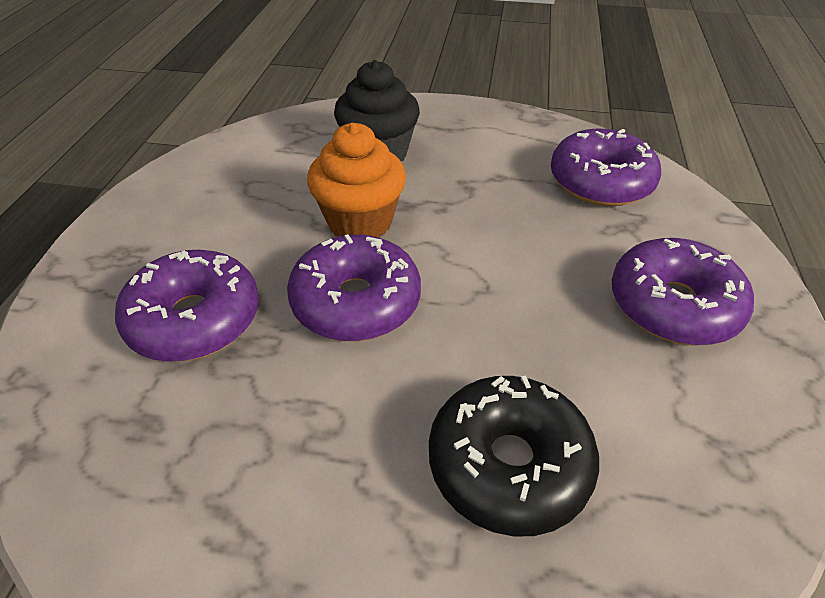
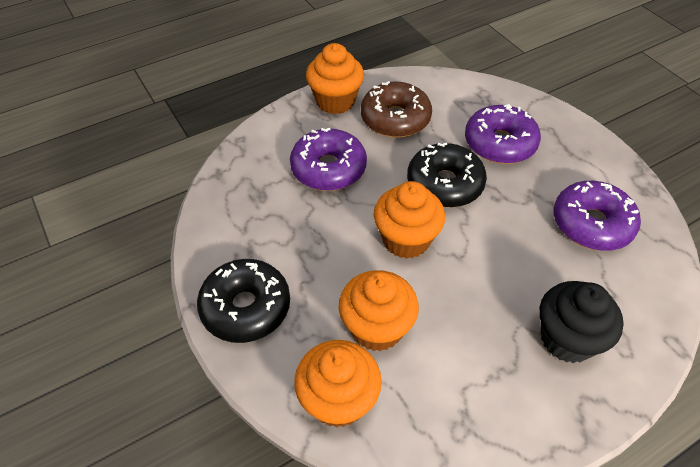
black donut: [429,376,599,537] = 1 -> [197,259,290,343] [407,143,487,208] = 2
brown donut: none = 0 -> [361,81,432,138] = 1
orange cupcake: [307,123,406,238] = 1 -> [294,340,382,428] [306,43,364,114] [339,270,419,351] [374,181,445,259] = 4
purple donut: [115,250,259,362] [287,234,421,341] [551,129,661,206] [612,238,754,346] = 4 -> [290,128,367,191] [465,104,541,164] [554,181,641,251] = 3

